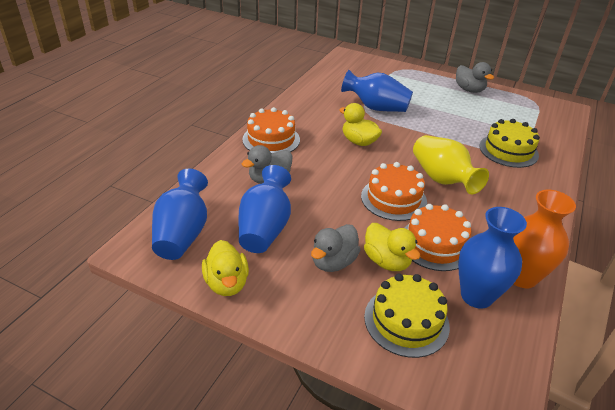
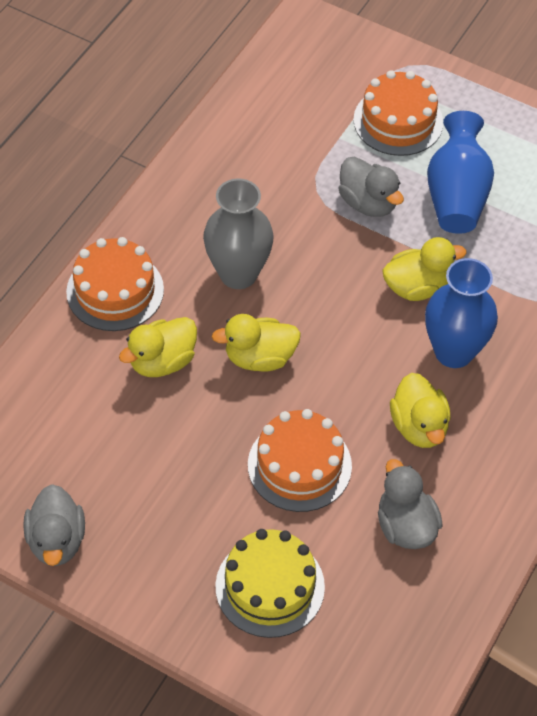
blue vase: [152,169,208,260] [238,165,291,253] [341,70,413,112] [458,207,527,309] = 4 -> [425,258,498,368] [427,111,494,234] = 2
grey vase: none = 0 -> [203,178,274,289] = 1
orange vase: [513,190,576,288] = 1 -> none = 0
yellow cake: [364,274,450,358] [479,119,540,168] = 2 -> [215,529,325,638] = 1
yellow duck: [202,240,249,296] [339,103,382,146] [364,223,420,271] = 3 -> [119,317,197,377] [212,314,301,372] [382,237,466,301] [390,373,451,448] = 4
yellow vase: [413,135,489,194] = 1 -> none = 0

